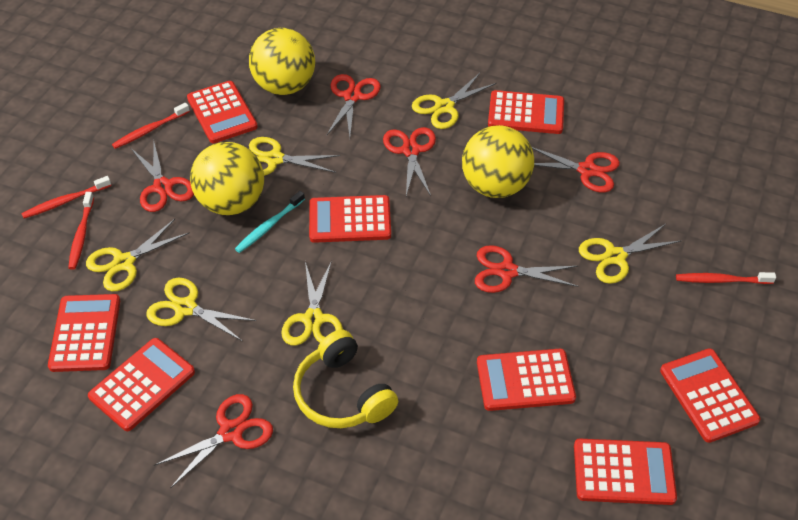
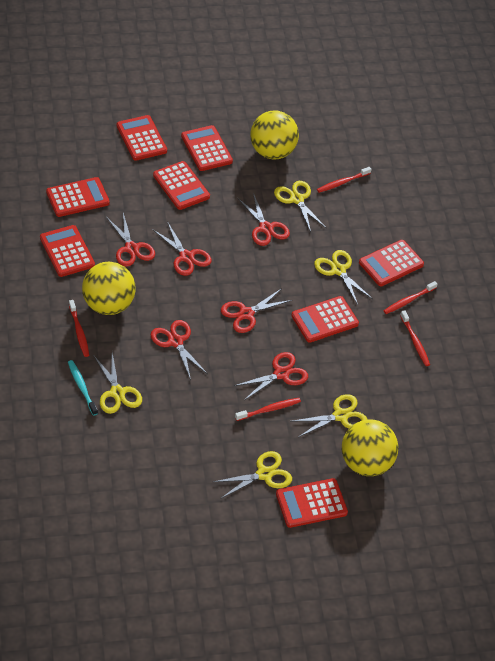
red toothbrush: [21,176,111,219] [68,192,94,270] [112,103,190,149] [676,272,776,284] = 4 -> [69,300,89,357] [235,398,301,421] [317,167,372,193] [383,281,438,314] [400,310,430,366] = 5
yellow headphones: [293,330,398,428] = 1 -> none = 0
yellow scissors: [86,219,190,292] [146,278,256,341] [249,137,340,176] [281,260,343,346] [412,73,497,129] [579,224,681,284] = 6 -> [94,353,142,414] [213,451,292,499] [274,181,326,232] [293,394,368,437] [314,250,373,305] = 5

